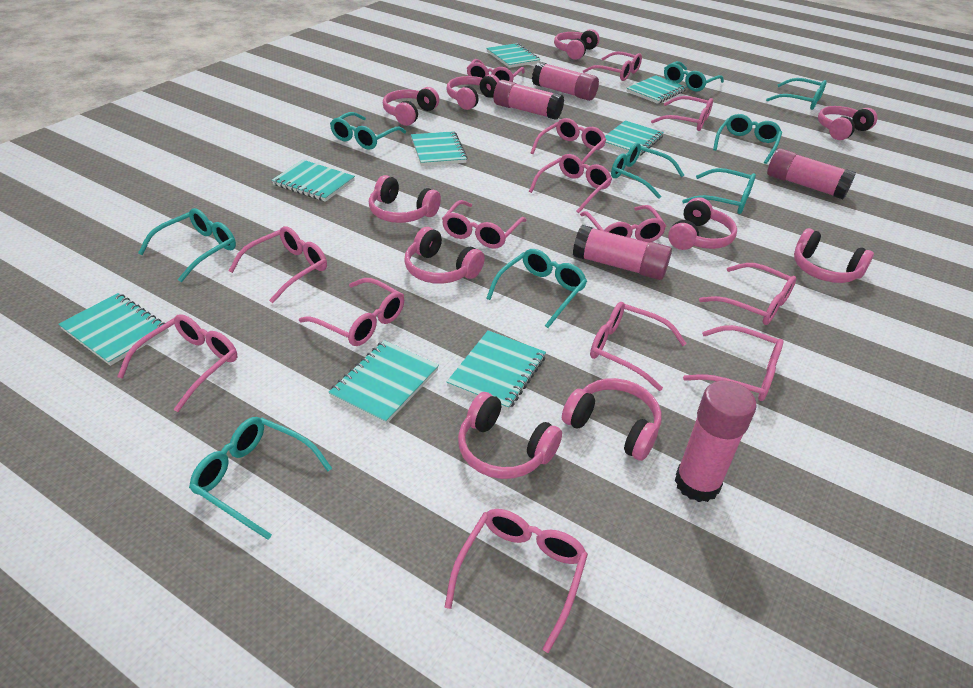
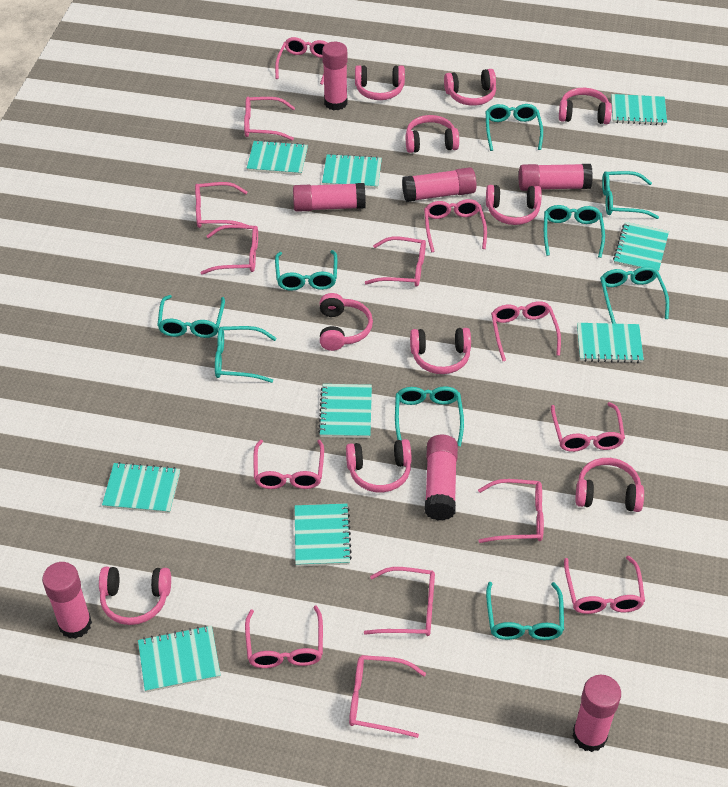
pink glue stick: [493,80,564,120] [532,62,599,101] [573,225,672,280] [675,380,757,502] [767,148,856,199] = 5 -> [42,562,92,639] [293,183,366,212] [322,42,347,110] [402,167,477,202] [425,435,458,521] [519,164,593,191] [573,675,621,752] = 7
turquoise notebook: [58,293,169,366] [272,160,355,202] [329,340,439,424] [411,131,468,166] [447,330,546,411] [486,43,541,68] [605,120,664,156] [627,75,687,104] = 8 -> [102,462,180,514] [138,625,221,692] [247,140,308,175] [295,503,352,567] [318,384,372,438] [322,154,382,189] [577,323,644,363] [611,94,667,125] [613,222,669,271] = 9

